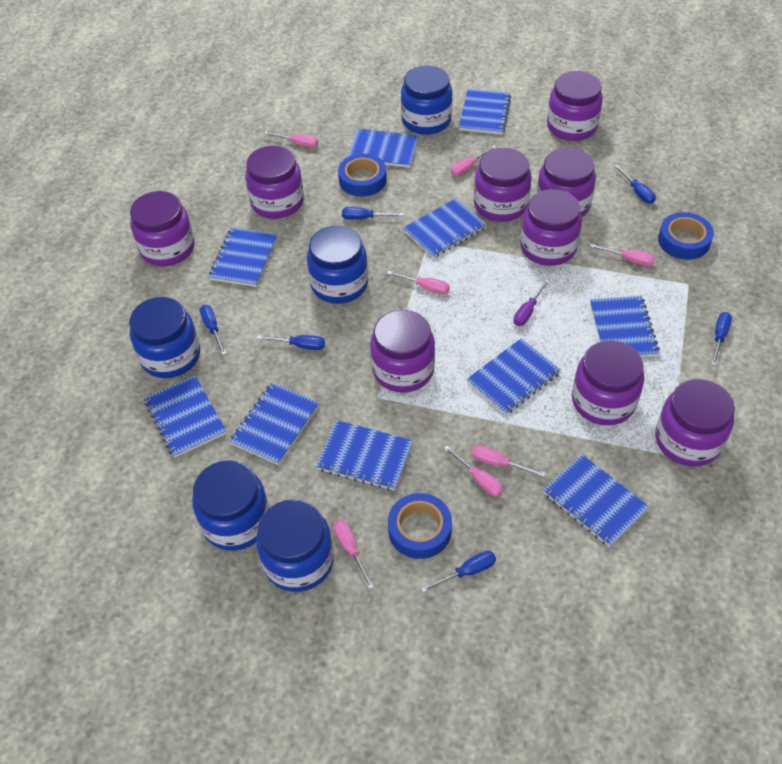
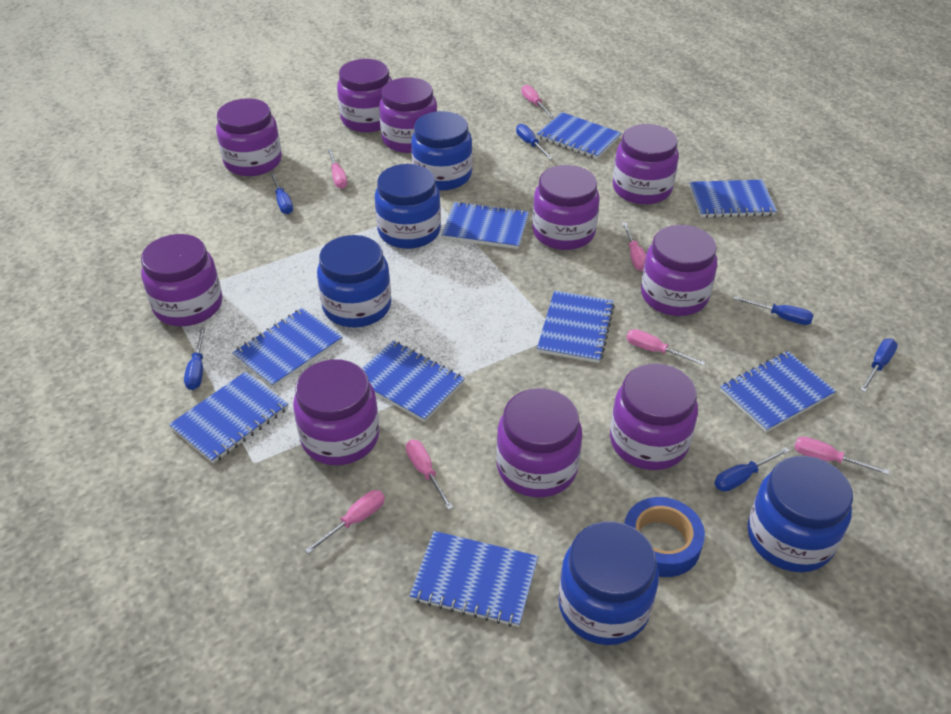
blue notebook: [144,376,227,458] [208,228,277,287] [229,383,319,465] [316,420,413,491] [348,128,419,168] [403,198,487,258] [459,89,511,134] [467,338,561,415] [543,455,649,547] [590,296,660,357] = 10 -> [169,372,288,463] [232,308,342,388] [362,341,465,422] [410,531,538,627] [441,202,529,249] [537,112,621,159] [537,290,615,363] [689,180,777,218] [720,351,836,433] = 9
blue tape: [338,153,387,197] [388,493,452,559] [658,212,714,260] = 3 -> [624,497,705,577] = 1
purple jar: [130,191,195,266] [245,146,304,219] [370,310,435,393] [474,148,532,222] [520,189,582,266] [537,147,596,217] [547,71,603,141] [572,340,644,425] [655,379,735,466] = 9 -> [141,234,222,326] [216,98,282,176] [293,359,380,465] [337,59,392,132] [379,77,437,153] [496,388,582,497] [532,165,600,250] [610,364,698,470] [613,124,679,204] [641,225,717,316] = 10
purple screwdriver: [513,279,549,326] = 1 -> none = 0

